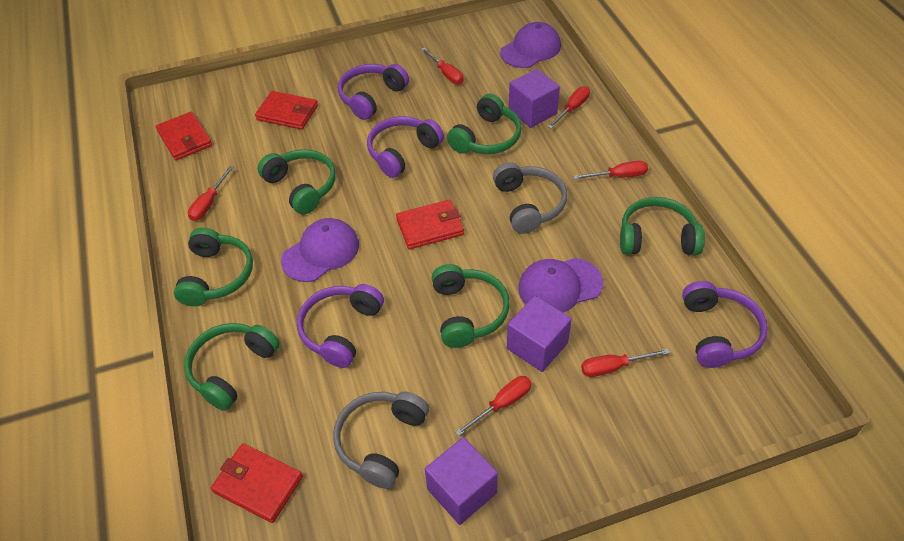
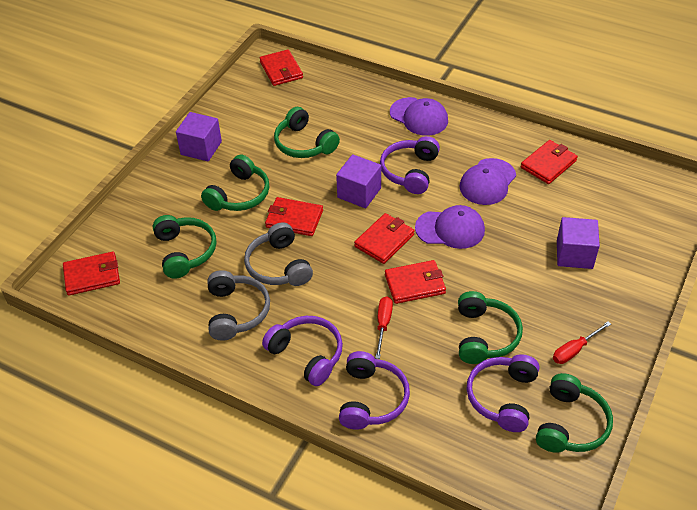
green headphones: [174,227,253,306] [184,323,280,411] [258,149,336,215] [432,264,510,348] [447,94,522,154] [620,197,705,255] = 6 -> [153,215,217,279] [201,155,269,211] [274,107,340,158] [458,291,523,364] [536,373,613,453] = 5
red screwdriver: [188,166,234,221] [421,48,464,84] [456,376,532,436] [548,86,590,129] [573,161,648,179] [581,349,670,377] = 6 -> [375,297,393,359] [553,321,611,364] = 2
red wallet: [156,112,212,161] [211,443,303,523] [255,91,318,130] [396,200,464,250] = 4 -> [63,251,120,296] [260,49,303,86] [265,197,323,236] [354,213,415,264] [385,260,446,304] [521,140,578,184] = 6

